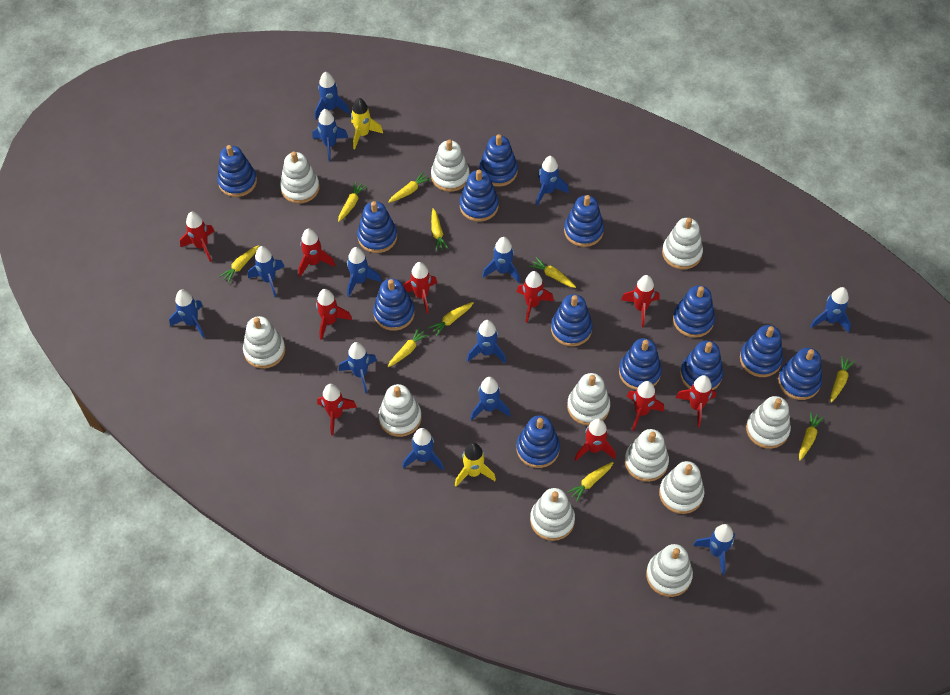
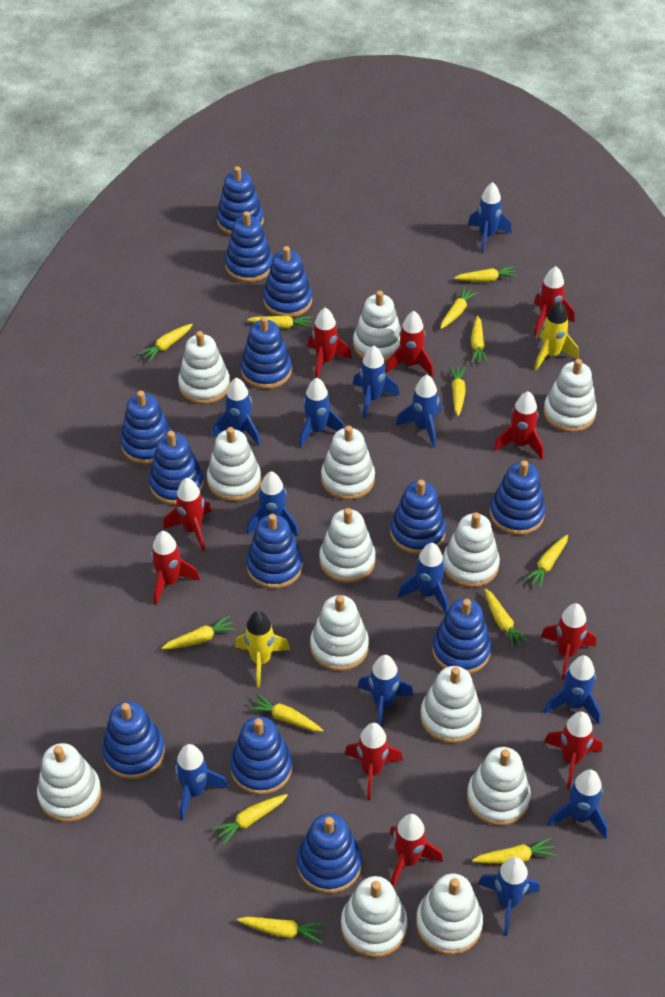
blue rocket: [169,289,205,338] [248,246,285,297] [312,109,348,162] [315,71,350,119] [339,342,377,393] [347,247,382,297] [403,428,444,471] [467,320,506,364] [470,377,511,421] [482,237,520,283] [536,156,569,206] [693,524,735,575] [810,287,851,333] = 13 -> [174,744,228,821] [212,377,261,446] [247,471,299,537] [299,378,344,448] [353,346,399,419] [358,655,414,726] [396,375,441,448] [398,543,449,613] [468,182,511,253] [478,857,540,936] [544,655,601,725] [548,769,608,839] = 12
white stacking toy: [243,316,285,369] [280,151,319,204] [378,384,422,437] [431,140,470,192] [530,488,575,541] [567,373,610,426] [625,429,669,482] [646,544,693,597] [659,461,704,514] [662,218,703,269] [746,396,791,449] = 11 -> [37,743,101,822] [178,331,230,404] [207,427,261,501] [310,595,369,671] [319,508,376,583] [321,426,375,500] [341,876,408,957] [353,290,401,362] [416,873,483,955] [420,666,482,743] [443,512,500,588] [467,747,531,826] [544,359,597,432] = 13
yellow carrot: [219,245,259,284] [338,182,367,222] [388,172,431,203] [388,328,429,367] [428,302,474,336] [431,208,449,251] [529,257,576,288] [567,462,614,502] [799,412,824,461] [830,356,855,403] = 10 -> [139,324,193,362] [161,615,236,649] [212,794,288,845] [237,917,324,943] [247,316,312,329] [248,693,323,732] [440,287,478,329] [449,366,466,416] [454,266,517,282] [471,315,488,363] [472,837,557,864] [484,588,529,649] [524,535,568,589] = 13

